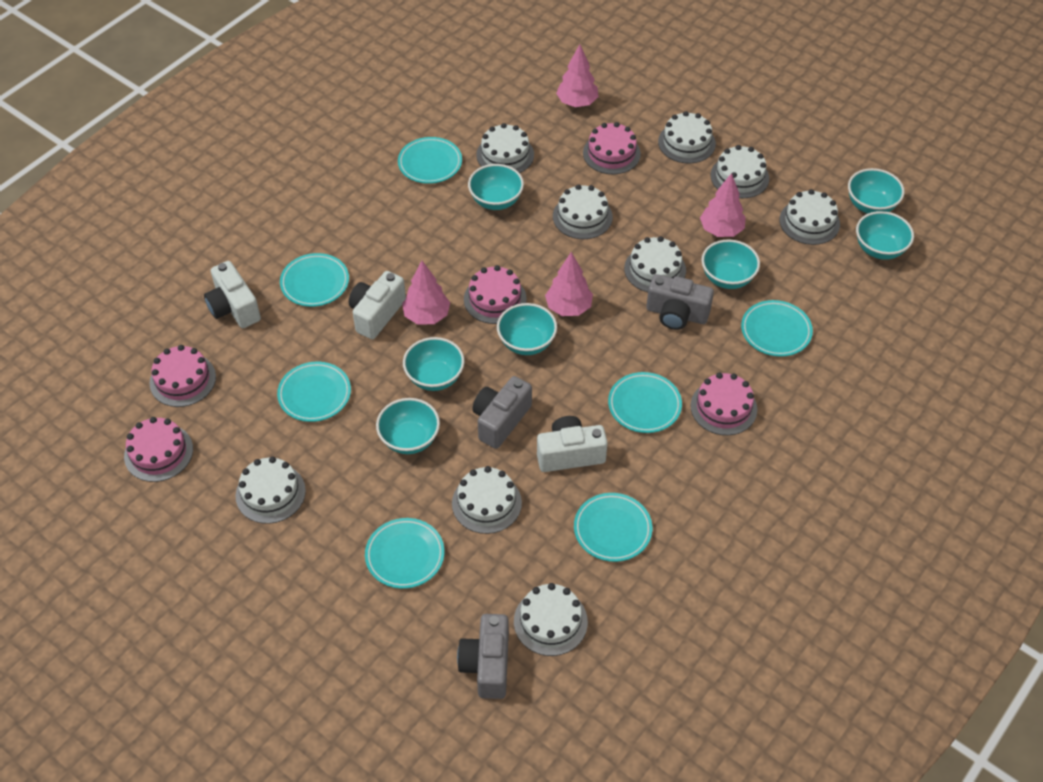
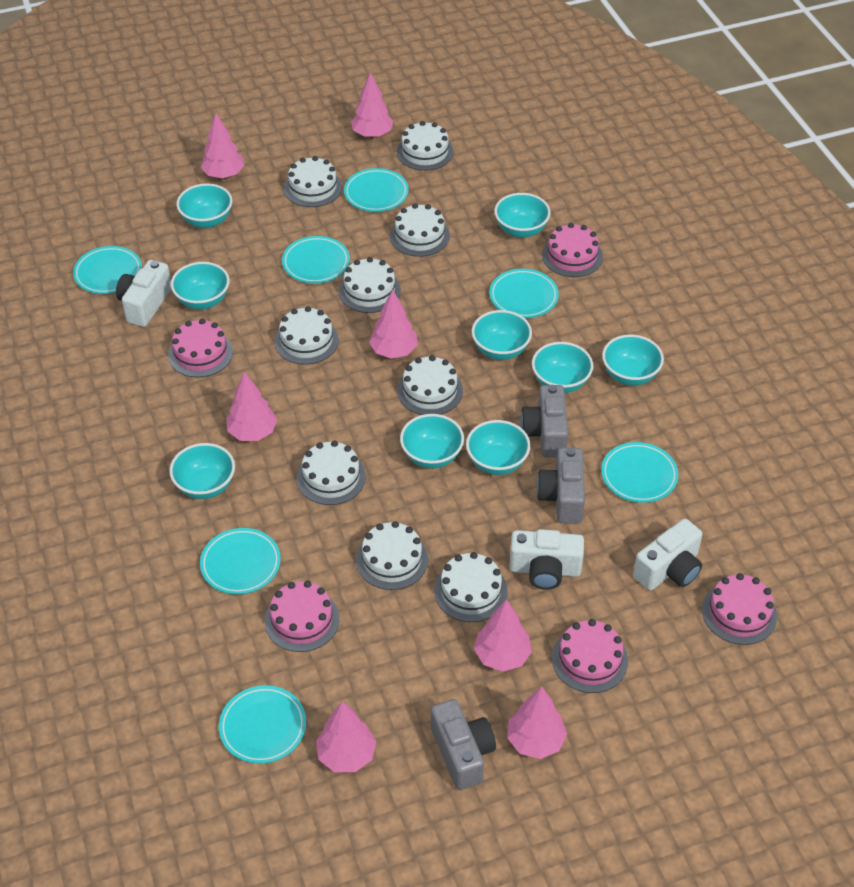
pink tree: [402,261,450,325] [545,252,593,316] [556,44,599,107] [700,173,746,237] = 4 -> [201,113,245,178] [226,372,277,441] [316,701,376,772] [351,72,393,138] [369,289,418,359] [474,599,532,672] [507,687,567,759] = 7
turquoise bowl: [376,398,440,454] [403,337,465,391] [468,164,524,210] [497,303,557,355] [701,239,760,289] [848,168,905,214] [856,211,914,260] = 7 -> [169,443,235,499] [171,262,230,309] [176,183,232,228] [400,414,464,469] [466,420,531,475] [472,310,532,360] [494,193,551,238] [532,342,593,393] [602,335,664,386] = 9

